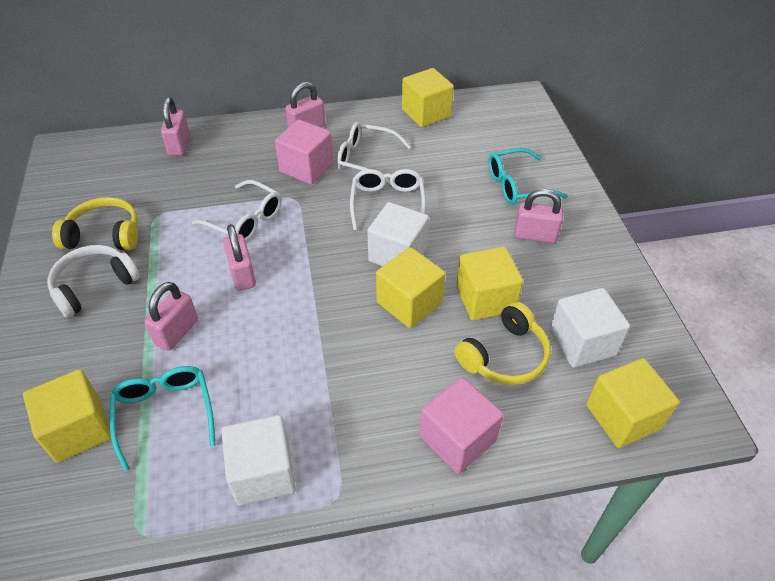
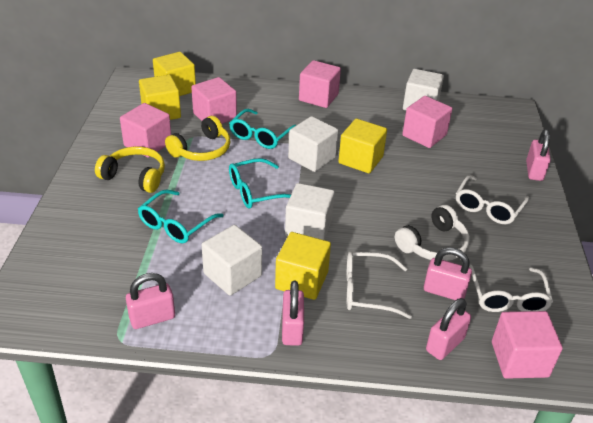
pink cube: [275,119,334,185] [420,377,503,474] = 2 -> [120,103,171,158] [191,77,237,124] [299,60,341,108] [402,96,452,148] [492,311,563,379] = 5
turquoise glasses: [110,366,215,471] [489,148,568,205] = 2 -> [138,190,224,243] [229,109,296,149] [229,158,291,208] = 3
white cube: [221,415,296,506] [367,202,429,266] [550,288,630,368] = 3 -> [202,225,262,296] [285,183,335,240] [288,116,338,172] [403,69,444,111] = 4
yellow cube: [23,369,111,463] [376,247,445,328] [402,68,454,127] [456,246,523,321] [586,358,679,448] = 5 -> [139,75,181,120] [153,52,196,96] [275,232,331,300] [338,119,387,173] = 4

